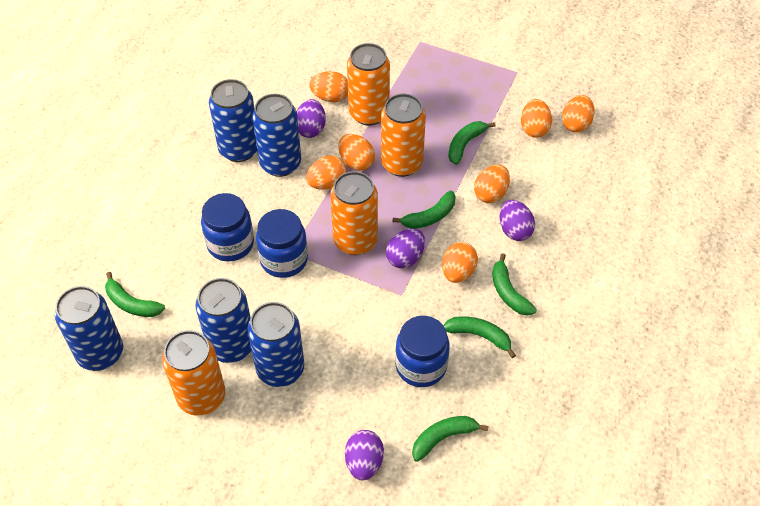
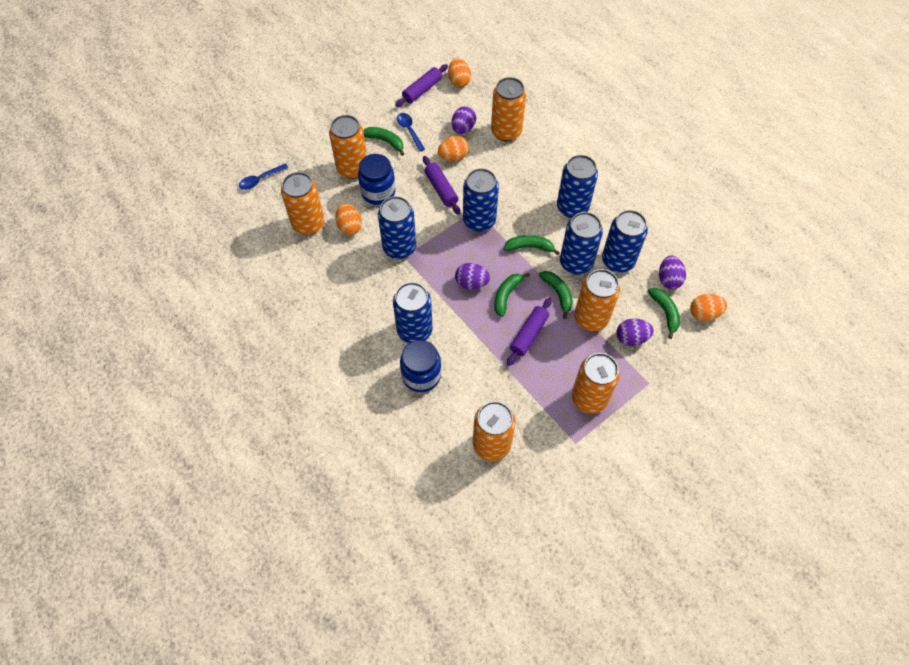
blue can: [55,286,123,371] [196,278,252,363] [209,79,257,162] [248,302,304,387] [252,94,301,177] = 5 -> [378,196,416,259] [393,282,433,343] [463,168,499,232] [557,155,598,218] [560,212,603,274] [602,210,648,273] = 6
blue jar: [201,193,254,262] [256,209,308,278] [395,316,450,387] = 3 -> [358,154,396,205] [400,340,441,392] = 2
blue spoon: none = 0 -> [239,163,288,190] [397,113,425,152] = 2
green banana: [105,272,165,317] [392,191,456,229] [412,416,489,462] [443,316,516,358] [448,121,496,165] [492,253,537,316] = 6 -> [363,127,404,156] [494,273,530,317] [504,235,560,255] [539,271,573,319] [648,288,680,339] = 5
orange can: [162,330,225,416] [330,171,378,255] [347,43,390,126] [381,94,426,177] = 4 -> [281,172,324,235] [329,115,367,179] [473,401,515,461] [491,77,526,141] [572,353,620,414] [574,269,620,331] = 6
orange egg: [306,156,347,190] [309,71,348,102] [338,134,375,171] [442,242,478,283] [474,165,510,203] [521,99,552,138] [562,95,595,132] = 7 -> [335,203,362,235] [438,136,469,161] [448,58,471,87] [690,294,727,321] = 4
purple rolling pin: none = 0 -> [395,64,448,107] [423,156,461,215] [507,297,552,366] = 3

